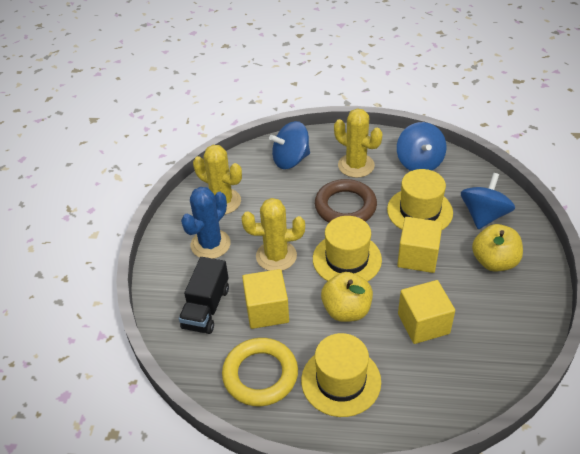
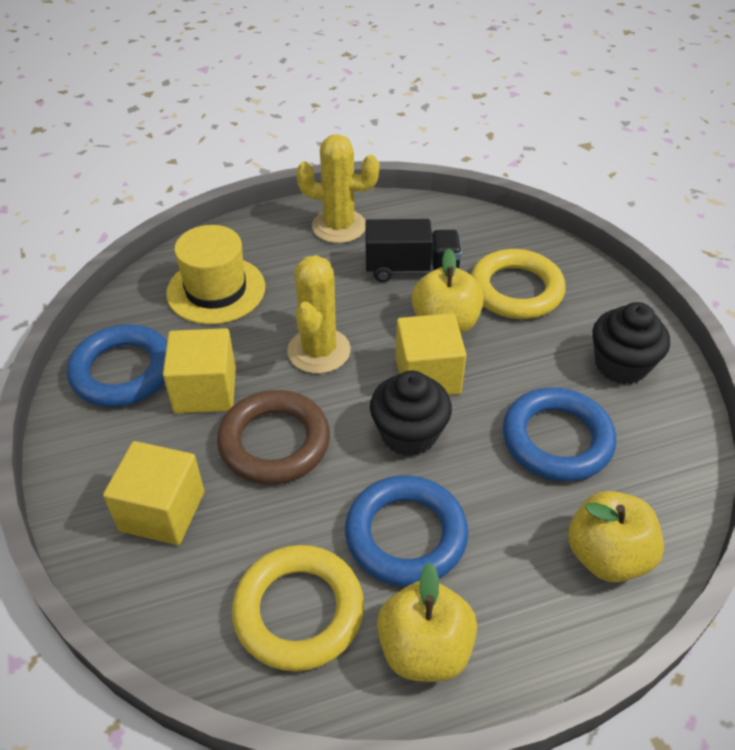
black cupcake: none = 0 -> [370,370,452,456] [592,302,670,384] = 2
blue cactus: [181,187,231,259] = 1 -> none = 0
blue ring: none = 0 -> [67,324,167,407] [345,475,468,587] [503,387,616,482] = 3
blue spinning top: [269,121,310,169] [397,122,446,171] [461,173,515,229] = 3 -> none = 0
yellow apple: [321,272,373,322] [472,224,523,272] = 2 -> [377,562,477,682] [411,249,484,334] [568,491,664,583] = 3
yellow cactus: [193,145,242,215] [242,198,305,271] [334,109,382,178] = 3 -> [287,255,351,374] [296,134,379,243] = 2
yellow hat: [301,333,381,417] [313,216,382,282] [387,169,453,230] = 3 -> [166,225,265,324] = 1
yellow ring: [222,338,298,406] = 1 -> [232,545,364,672] [471,249,566,319] = 2

